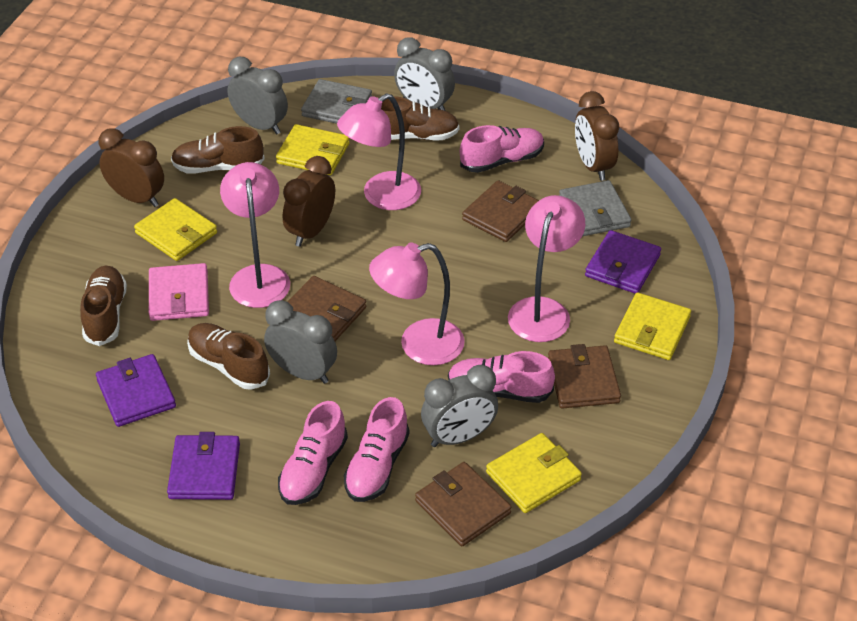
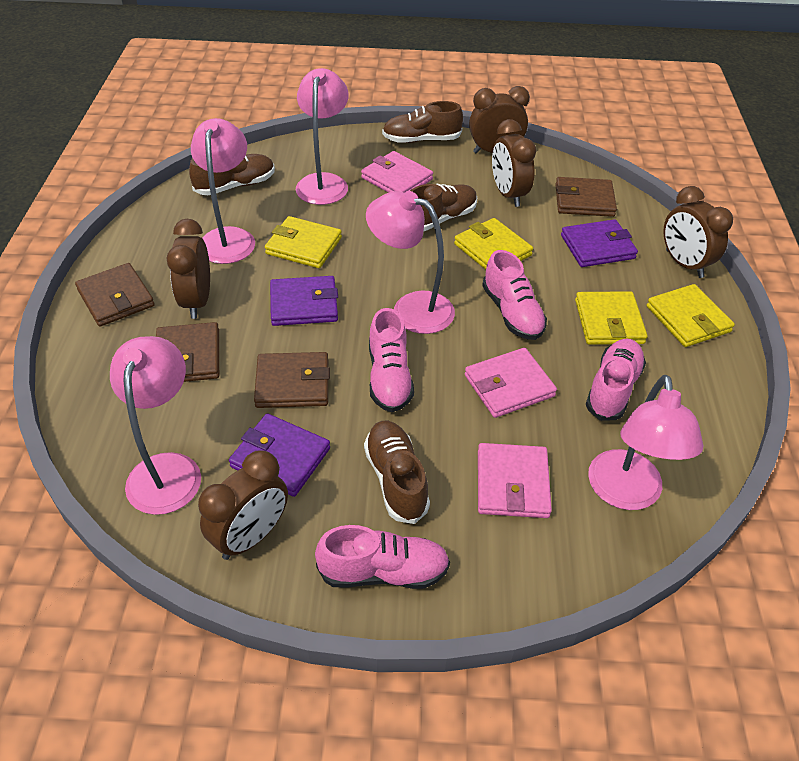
brown clock: [99,128,164,207] [283,156,335,247] [575,91,619,181] = 3 -> [166,219,210,319] [198,450,288,560] [469,86,530,154] [492,119,536,207] [663,186,733,278] = 5
grey clock: [228,57,288,135] [264,300,337,384] [394,37,455,111] [421,365,498,447] = 4 -> none = 0
grey wallet: [301,79,372,124] [559,180,631,236] = 2 -> none = 0
pink lamp: [220,162,290,308] [337,93,421,210] [369,243,465,365] [508,195,585,342] = 4 -> [110,336,201,515] [191,118,255,264] [296,68,349,205] [366,191,455,334] [588,375,703,510] = 5
pink wallet: [149,263,209,321] = 1 -> [361,151,433,193] [465,348,557,418] [478,443,552,518] = 3

